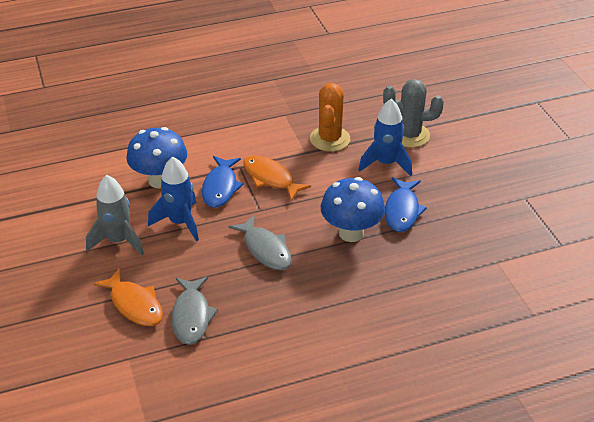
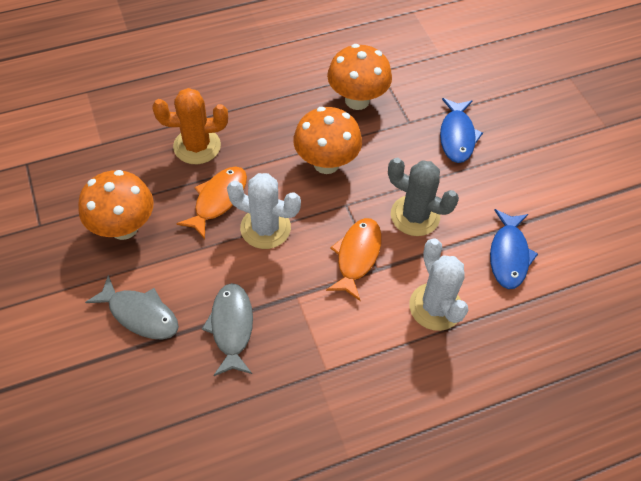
blue mushroom: [126,127,187,188] [321,177,385,242] = 2 -> none = 0
blue rocket: [148,157,199,241] [358,99,412,176] = 2 -> none = 0
grey rocket: [86,175,144,255] = 1 -> none = 0
orange mushroom: none = 0 -> [78,170,154,240] [293,107,362,174] [327,44,392,110] = 3
white cactus: none = 0 -> [227,173,301,249] [409,238,468,331] = 2

